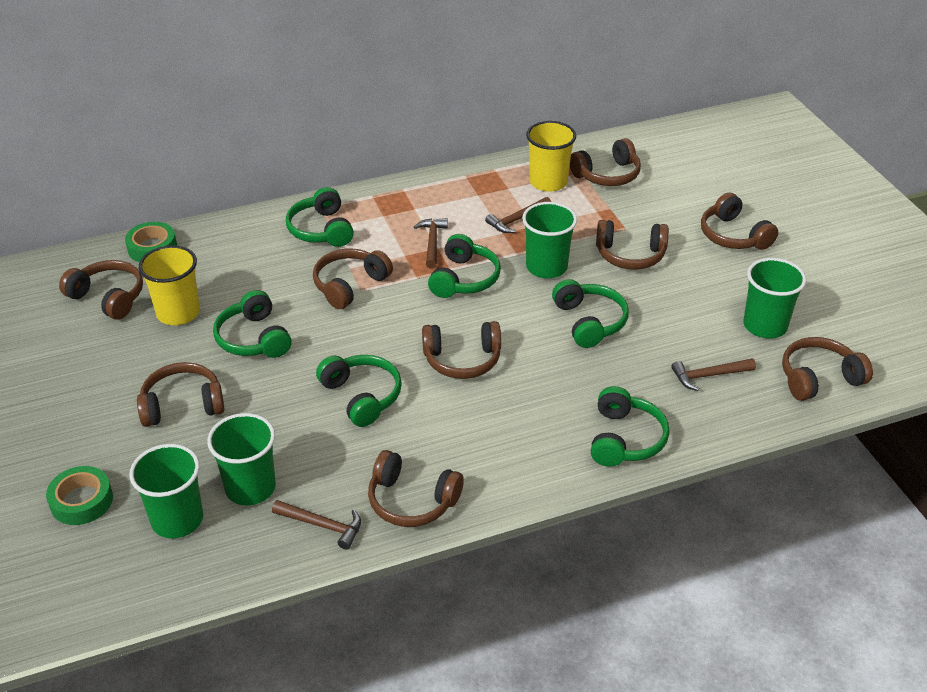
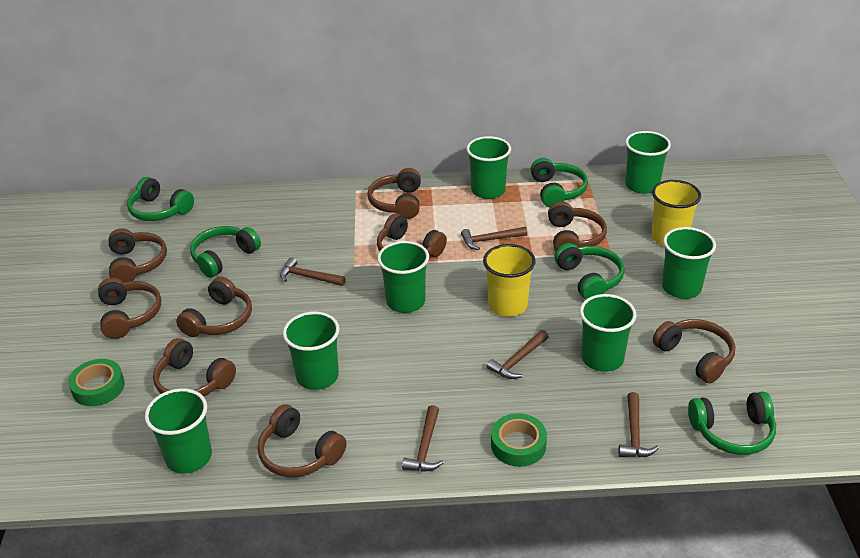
brown hammer: [272,500,361,550] [414,218,448,268] [485,197,551,233] [671,358,756,391] = 4 -> [280,257,346,286] [402,405,444,472] [461,227,527,250] [487,330,549,379] [618,392,659,458] = 5
green cup: [129,444,203,538] [207,413,276,505] [522,202,577,278] [744,258,806,339] = 4 -> [145,388,212,474] [283,312,340,390] [377,241,429,313] [467,136,511,199] [580,294,637,372] [625,131,671,194] [662,227,716,299] = 7
green headphones: [213,290,292,358] [286,187,354,247] [316,355,402,427] [428,234,501,298] [552,279,629,348] [591,386,669,467] = 6 -> [127,177,194,221] [190,226,261,278] [530,158,588,208] [554,243,625,300] [688,392,776,455] = 5

